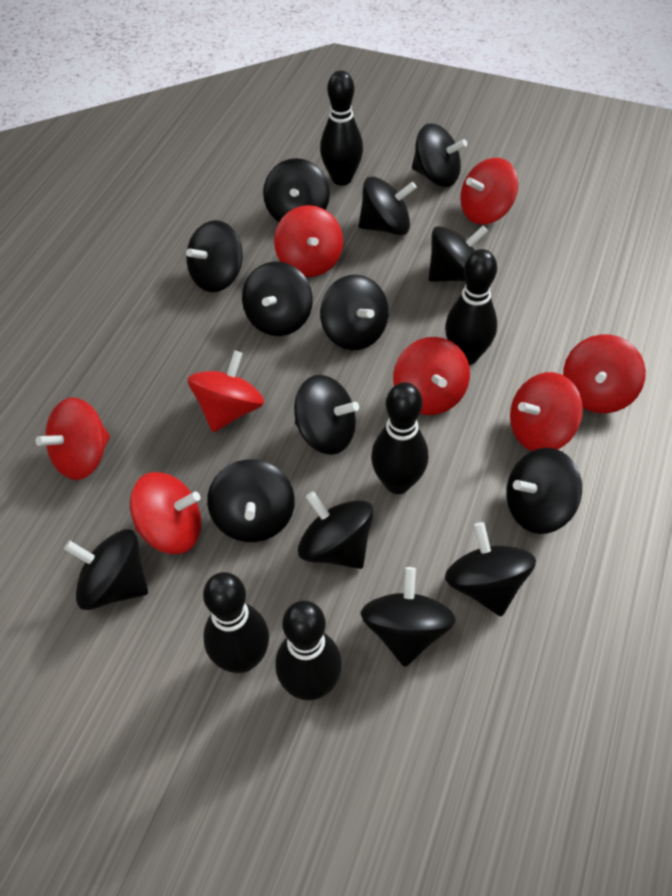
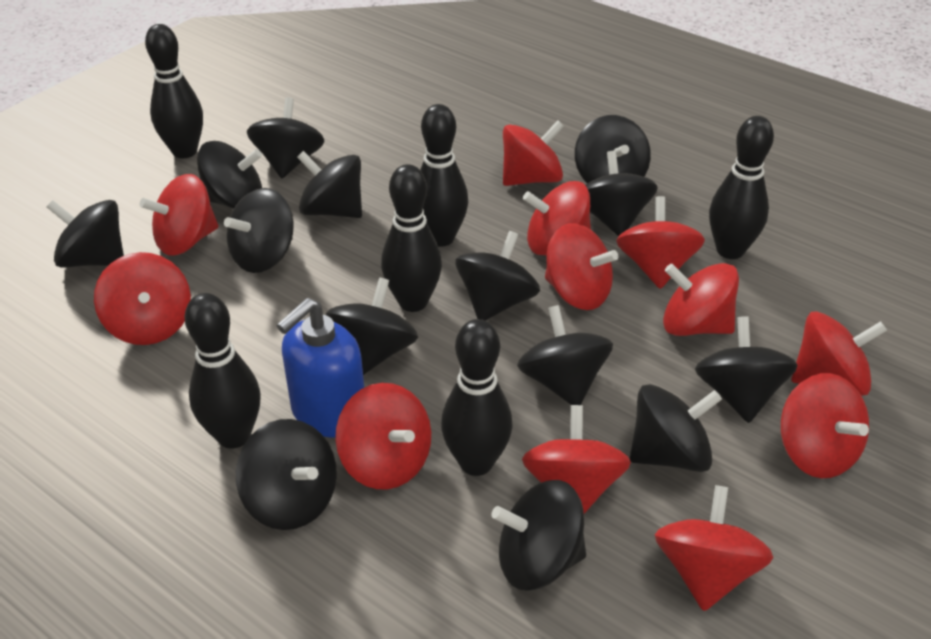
black bowling pin: [203,572,269,673] [275,601,342,700] [320,70,363,185] [371,382,428,494] [445,249,497,365] = 5 -> [145,24,203,158] [185,293,261,448] [381,164,442,312] [420,104,468,247] [441,319,512,476] [709,116,774,259] = 6
blue soap dispenser: none = 0 -> [276,298,364,437] = 1
red spinning top: [36,397,110,480] [130,472,201,554] [188,350,264,432] [274,205,343,277] [393,337,470,415] [460,158,518,225] [510,372,583,451] [563,334,646,413] = 8 -> [94,252,191,345] [140,174,218,256] [335,383,431,489] [503,120,564,186] [522,405,631,514] [523,181,591,255] [545,223,618,310] [616,196,705,289] [655,485,773,611] [663,263,739,336] [781,373,869,478] [792,311,887,396] = 12

